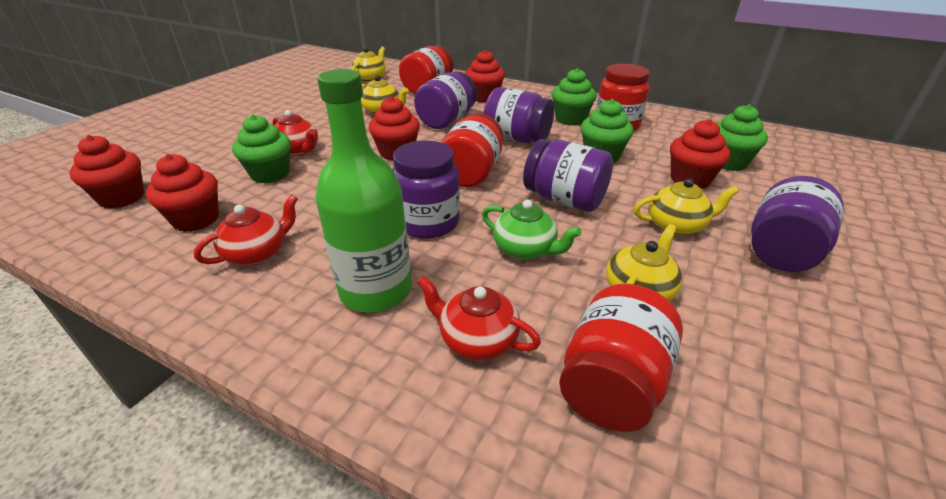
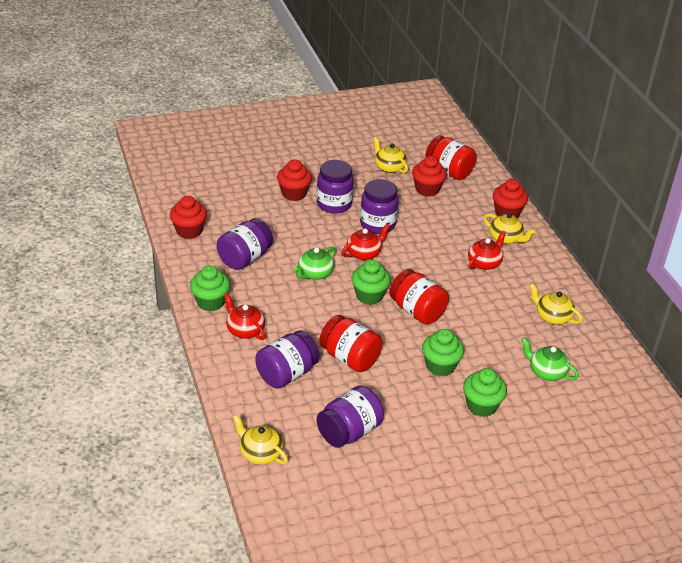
green bottle: [315,69,412,313] = 1 -> none = 0
green teapot: [482,200,581,260] = 1 -> [294,247,335,280] [521,337,579,381] = 2
red cupcake: [69,135,144,209] [146,154,219,232] [369,96,420,161] [465,50,505,103] [670,119,730,189] = 5 -> [170,196,207,239] [277,159,312,201] [412,156,447,197] [493,179,528,218] = 4
red jar: [399,46,453,94] [441,113,503,187] [559,284,683,432] [596,64,650,131] = 4 -> [319,315,382,372] [389,269,449,325] [425,135,477,180] = 3

